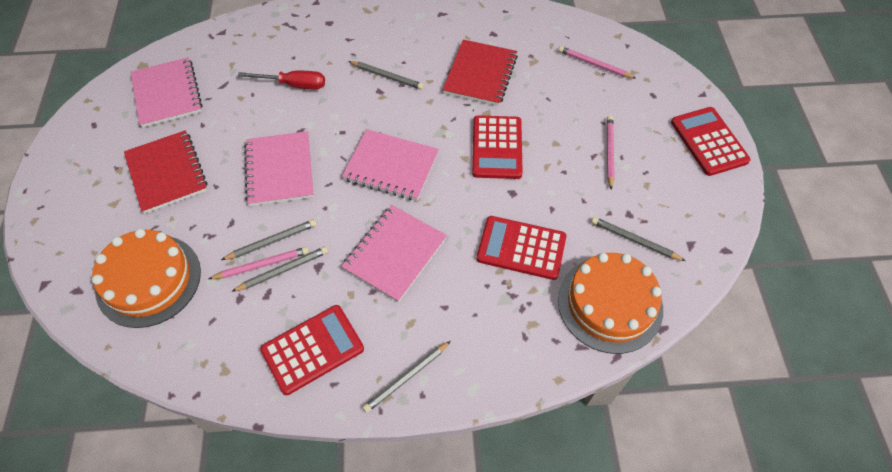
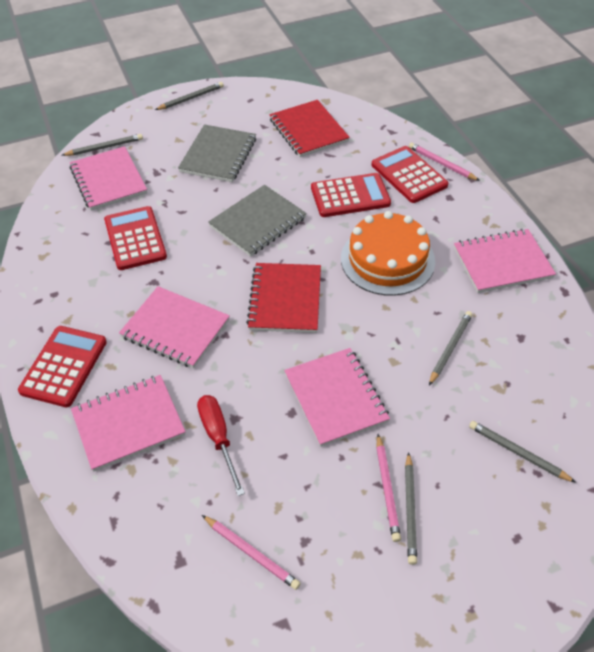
grey notebook: none = 0 -> [178,124,256,182] [208,185,307,257] = 2
orange cake: [92,229,201,328] [558,253,663,354] = 2 -> [341,211,435,296] = 1
pink notebook: [131,57,203,128] [244,131,314,206] [341,205,447,302] [342,129,439,201] = 4 -> [70,146,147,211] [71,375,186,472] [119,286,230,368] [284,348,390,447] [454,229,556,293] = 5

